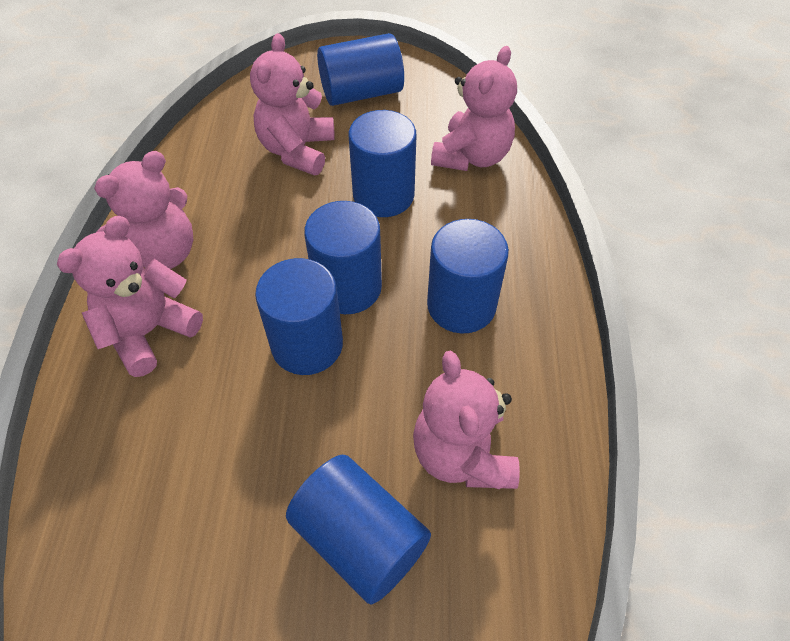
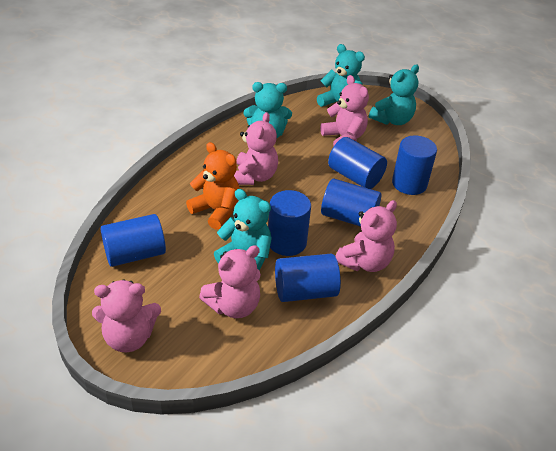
orange teddy bear: none = 0 -> [186,142,239,230] = 1
turquoise teddy bear: none = 0 -> [214,189,272,271] [244,82,292,138] [317,44,365,107] [369,65,419,125] = 4

